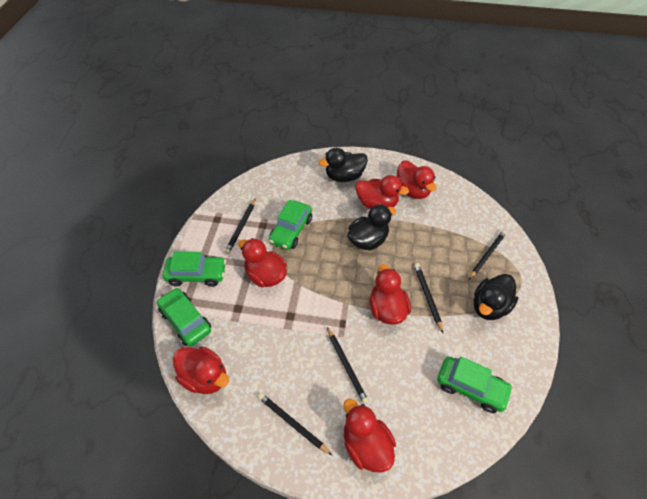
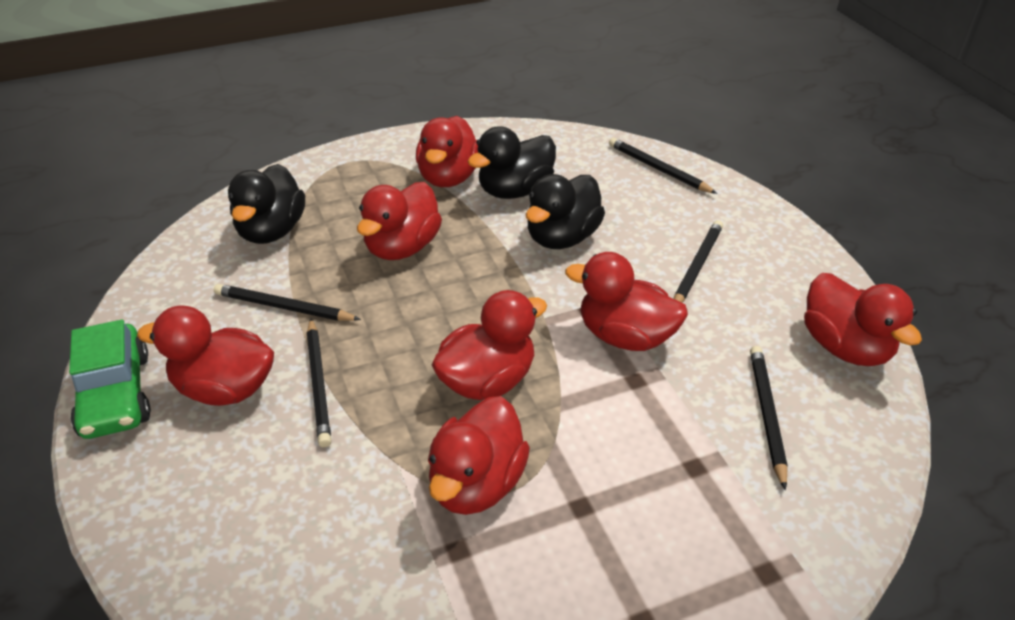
green car: [157,287,211,346] [163,252,226,287] [269,200,312,250] [437,357,513,413] = 4 -> [69,319,151,439] = 1
red duck: [173,346,229,394] [238,238,287,288] [344,399,396,473] [355,175,409,209] [369,264,411,325] [397,160,437,199] = 6 -> [137,306,274,406] [357,182,442,260] [416,116,478,187] [428,396,530,515] [432,290,547,400] [565,252,688,351] [804,273,922,366] = 7

